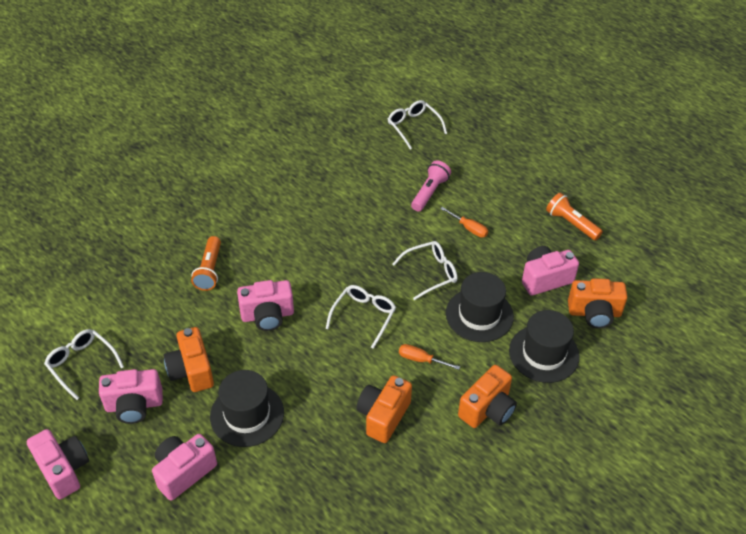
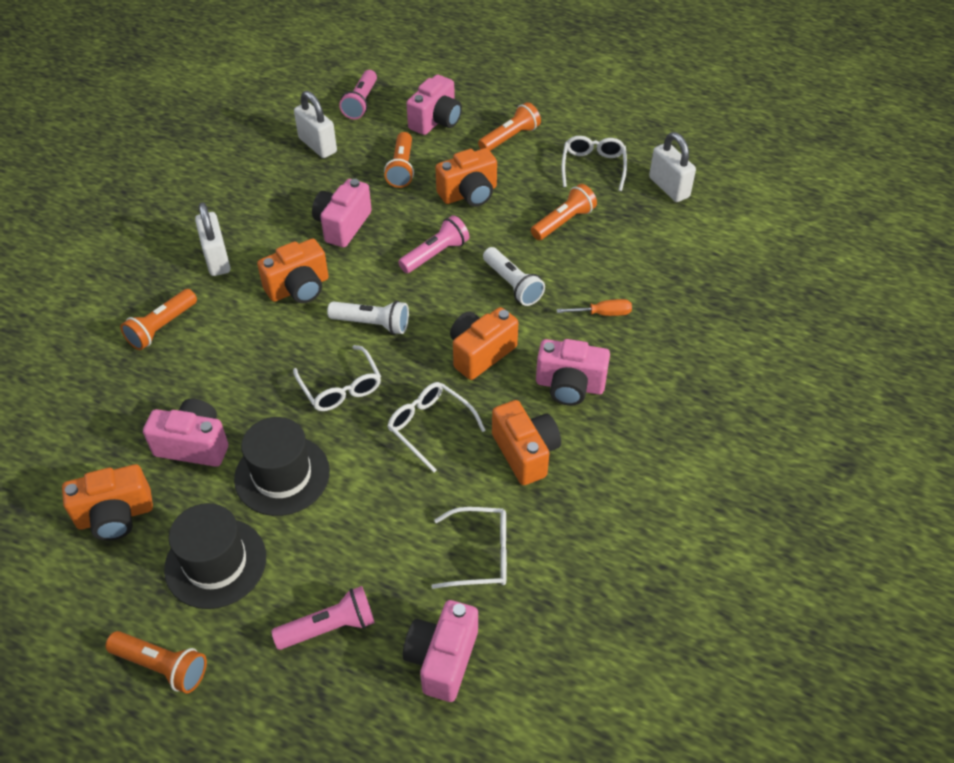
black hat: [210,370,284,447] [446,272,514,342] [509,310,580,383] = 3 -> [164,503,266,609] [234,417,330,516] = 2
orange camera: [164,327,214,392] [357,375,412,443] [458,365,517,428] [568,278,627,328] = 4 -> [62,464,153,541] [257,239,329,303] [435,148,497,206] [450,307,518,380] [492,400,561,485] = 5
orange flashlight: [191,236,221,291] [546,193,603,240] = 2 -> [106,631,207,693] [120,289,197,350] [384,132,414,188] [478,102,541,151] [531,184,597,240] = 5
orange screwdriver: [399,344,460,370] [440,207,488,237] = 2 -> [556,299,632,316] = 1
pink flashlight: [411,161,451,212] = 1 -> [271,586,375,650] [339,70,377,119] [398,215,469,273] = 3
white flashlight: none = 0 -> [327,301,409,334] [483,247,545,306] = 2
white padlock: none = 0 -> [195,203,230,276] [294,91,337,158] [649,132,696,202] = 3

